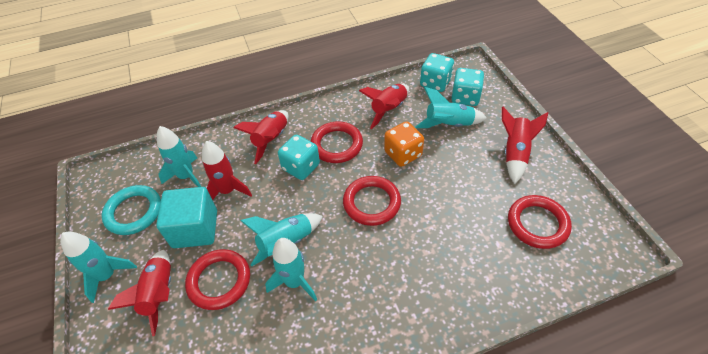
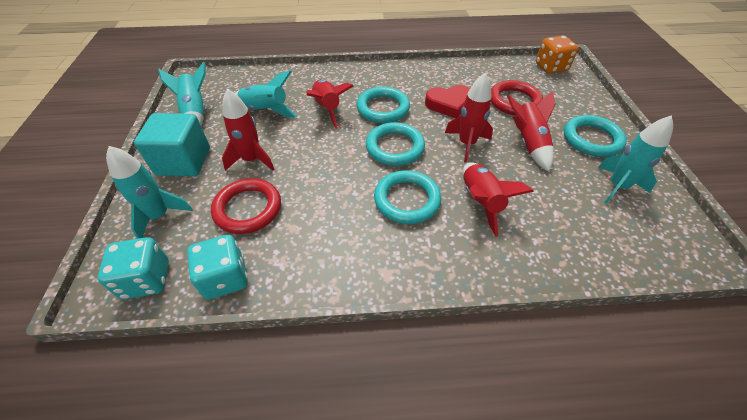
red heart: none = 0 -> [425,85,470,118] = 1
red ring: [185,249,250,310] [311,122,363,163] [343,176,401,226] [508,195,572,249] = 4 -> [211,178,281,234] [491,80,543,116] = 2
turquoise dice: [278,134,320,180] [420,53,454,92] [451,68,484,106] = 3 -> [98,237,169,300] [187,235,248,300] = 2
turquoise ring: [101,185,161,235] = 1 -> [357,87,410,123] [366,122,425,166] [374,170,441,224] [564,115,627,157] = 4
turquoise rocket: [60,232,137,303] [157,126,201,187] [240,213,323,266] [265,238,317,301] [415,87,487,128] = 5 -> [106,146,193,239] [158,61,206,126] [235,71,297,118] [598,115,673,204] = 4

